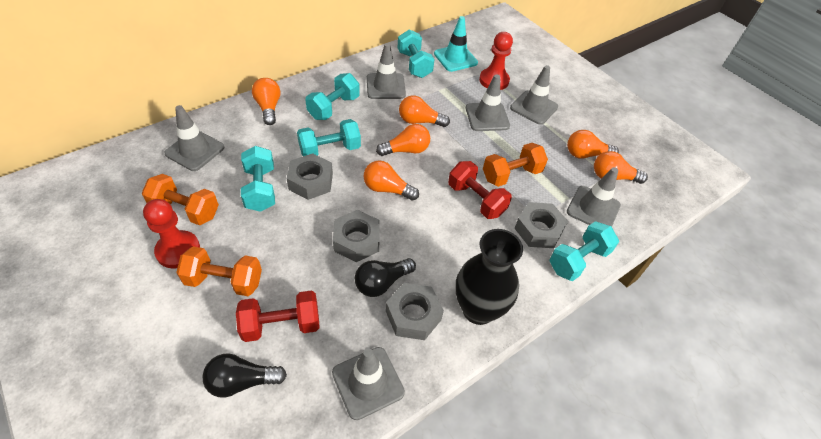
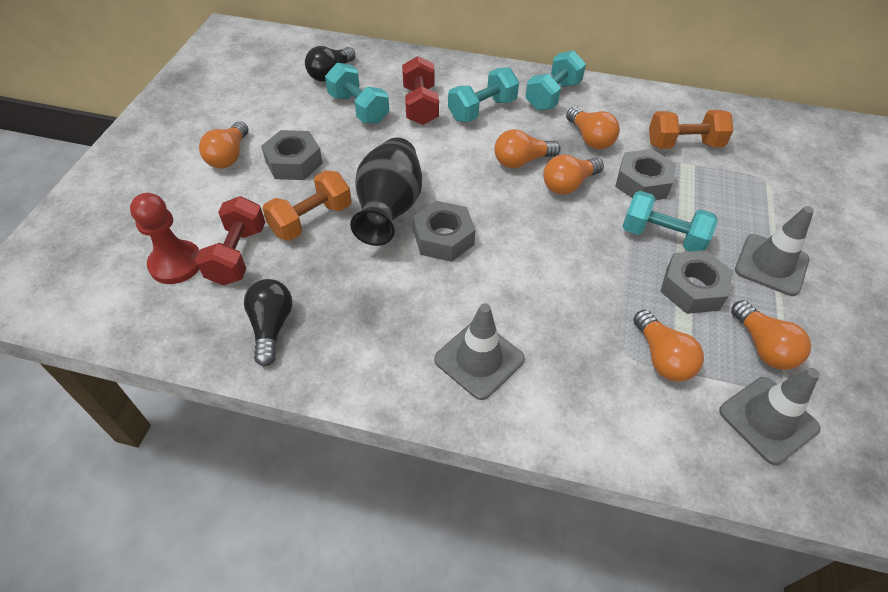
grey traffic cone: [164,105,224,171] [332,347,405,420] [367,43,406,99] [466,74,510,131] [510,65,558,125] [567,167,621,227] = 6 -> [434,303,525,400] [719,368,821,465] [735,206,814,296] = 3
orange dumbbell: [142,174,219,225] [176,246,262,296] [483,143,548,187] = 3 -> [262,170,351,241] [649,110,734,149] = 2
red pawn: [143,199,200,268] [479,32,513,90] = 2 -> [130,193,200,284] = 1
turquoise dumbbell: [241,146,275,212] [297,119,361,156] [305,73,360,120] [398,29,435,78] [550,221,619,281] = 5 -> [325,63,389,124] [448,67,519,122] [525,50,586,111] [622,191,718,252] = 4
turquoise traffic cone: [434,16,478,72] = 1 -> none = 0

